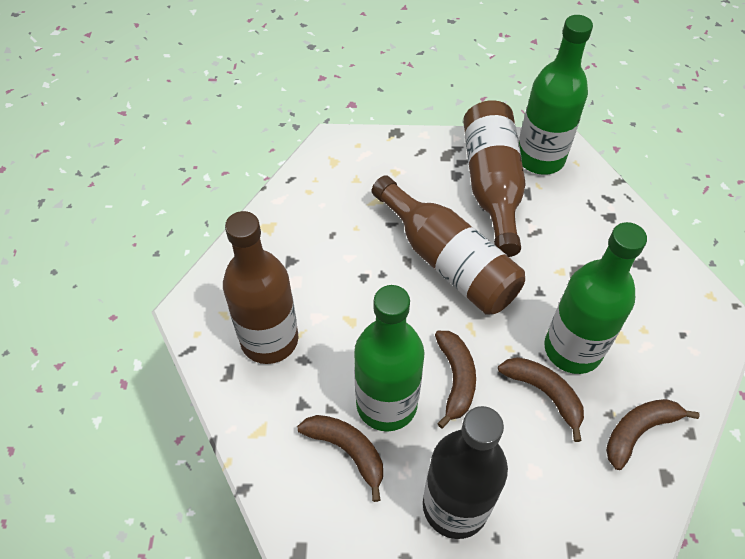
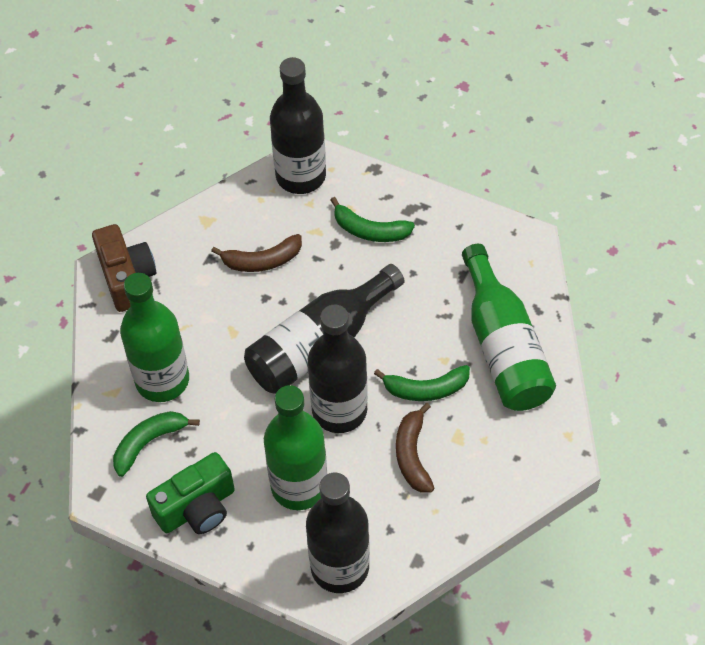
black bottle: [423,406,508,539] = 1 -> [244,264,405,394] [270,57,326,194] [306,473,370,593] [308,304,368,433] = 4
brown banana: [297,415,383,502] [435,331,476,428] [498,357,584,442] [606,399,699,470] = 4 -> [211,234,302,272] [396,403,434,493] = 2
brown bottle: [223,211,299,364] [372,175,525,315] [463,100,526,257] = 3 -> none = 0
brown camera: none = 0 -> [92,224,156,312] = 1
green banana: none = 0 -> [113,411,200,477] [331,197,415,242] [374,365,470,401] = 3
green camera: none = 0 -> [146,452,235,534] = 1

